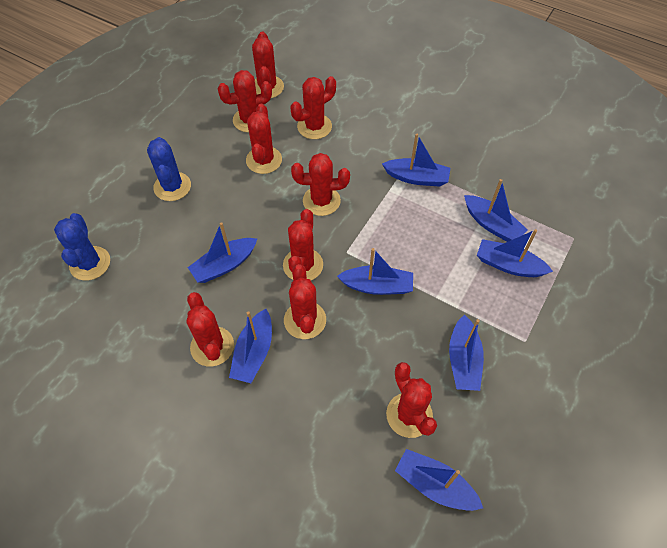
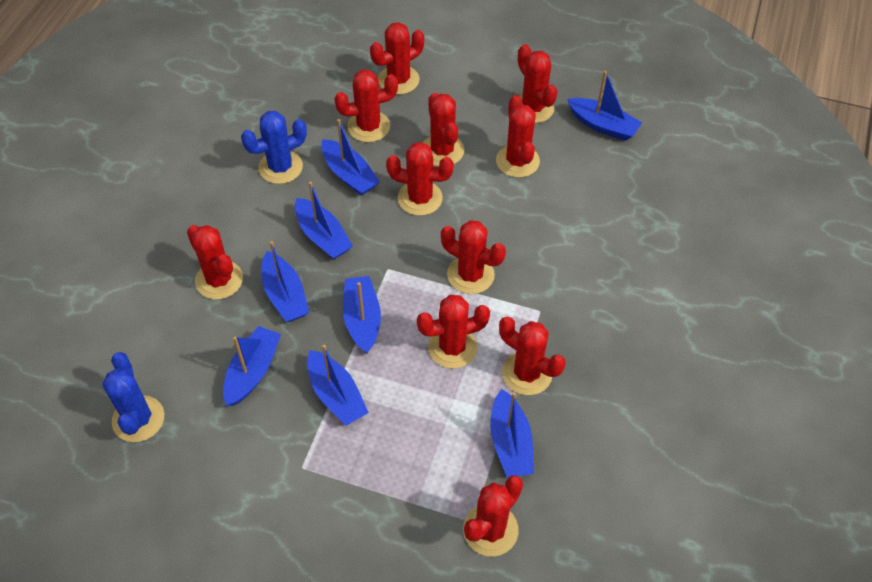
red cactus: [187,292,234,366] [218,70,272,132] [246,104,282,174] [252,31,284,98] [283,209,323,280] [284,264,326,339] [291,76,336,139] [291,153,350,216] [386,362,437,438] = 9 -> [187,225,243,299] [334,69,398,142] [370,22,424,95] [386,142,454,216] [417,295,490,369] [423,93,464,167] [441,220,506,294] [463,475,523,556] [496,95,540,178] [499,317,566,395] [518,44,558,123] = 11

